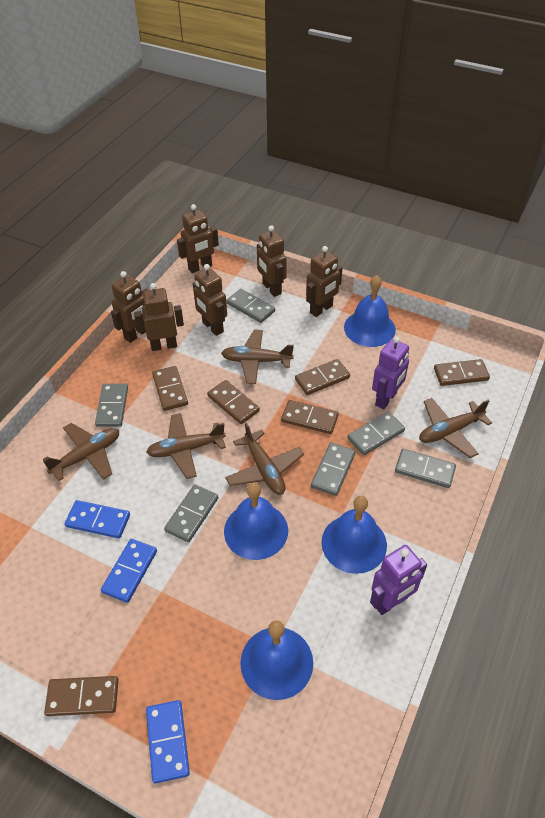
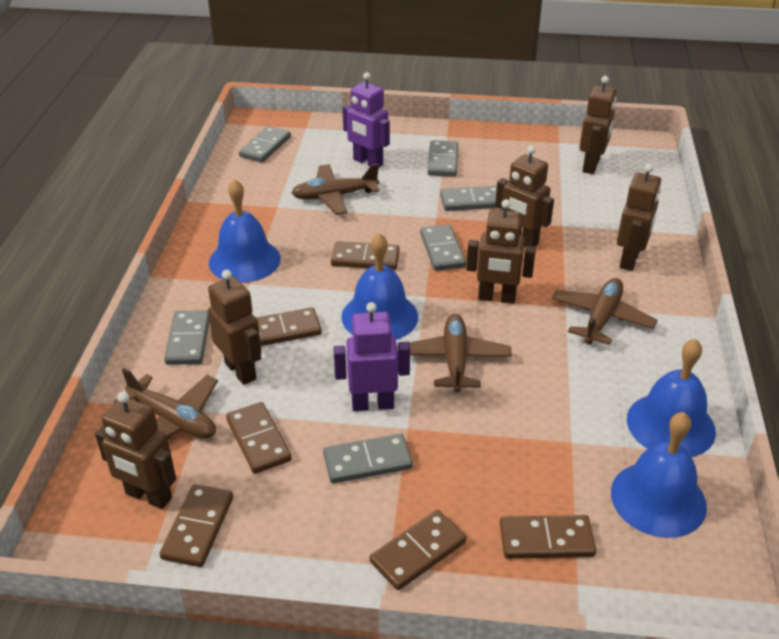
blue domino: [65,500,130,538] [101,539,157,603] [146,700,190,783] = 3 -> none = 0
brown plane: [43,423,119,481] [146,413,226,479] [221,330,294,384] [225,422,304,495] [419,398,492,458] = 5 -> [114,368,218,439] [292,164,379,215] [409,314,512,392] [552,278,658,345] = 4

